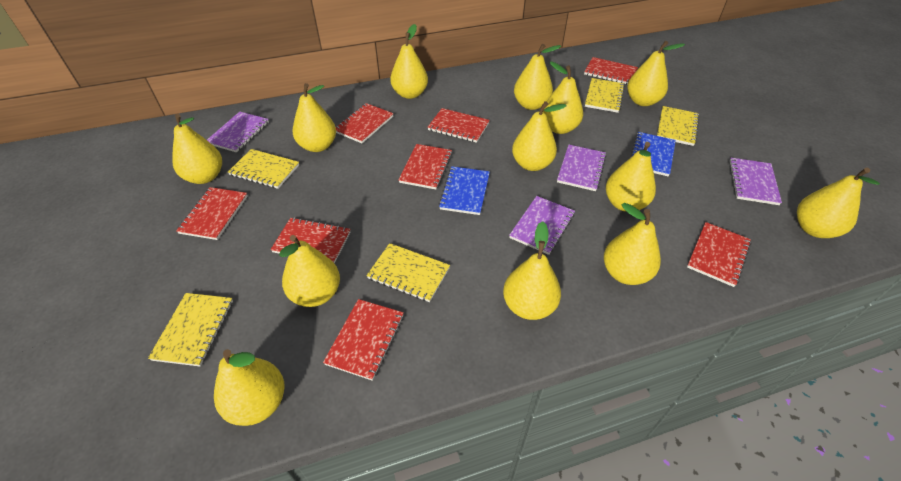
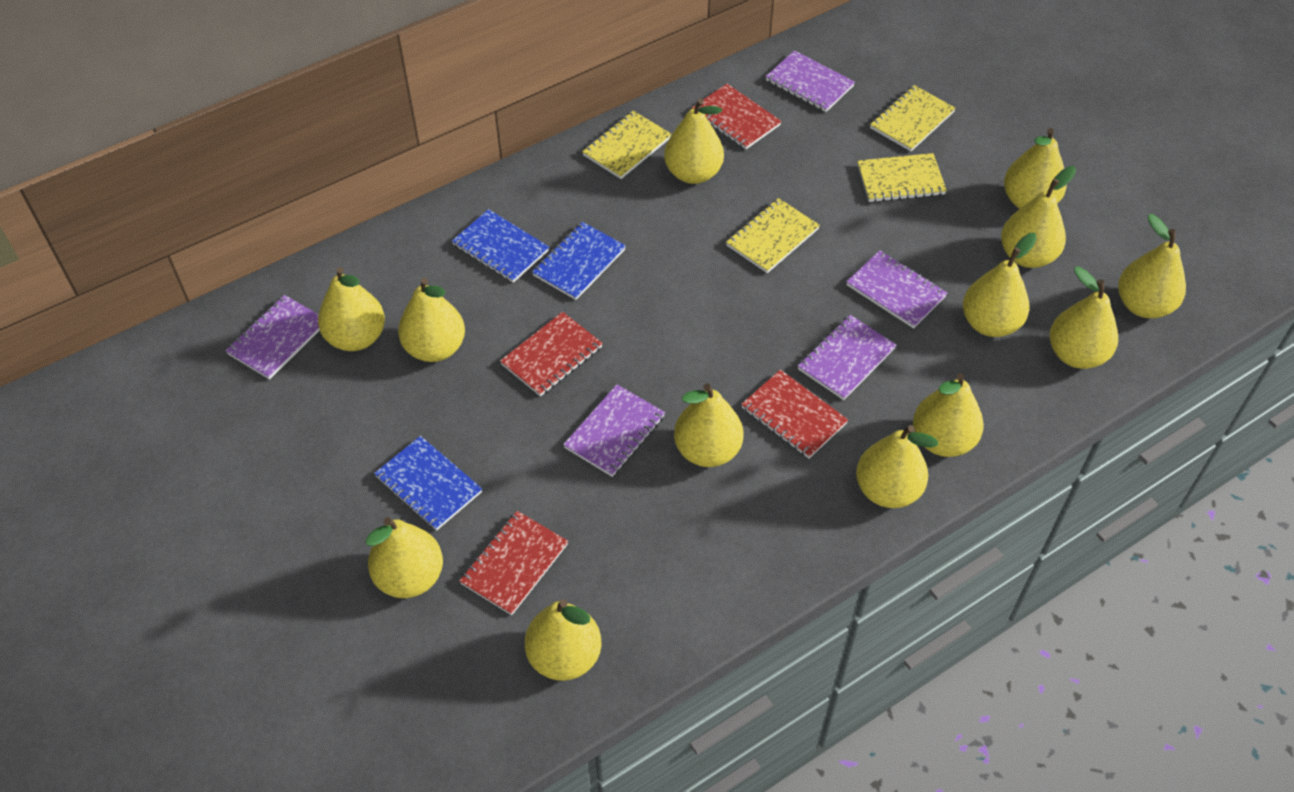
blue notebook: [439,166,490,215] [631,132,676,176] = 2 -> [374,436,482,531] [452,209,549,283] [532,222,626,300] = 3
purple notebook: [207,112,269,152] [509,196,575,255] [557,145,607,191] [729,158,782,205] = 4 -> [225,295,320,380] [563,384,665,477] [766,50,855,112] [798,315,896,400] [846,250,947,328] = 5
red notebook: [176,187,247,240] [271,217,350,264] [323,299,404,381] [335,103,394,143] [398,144,452,189] [428,108,490,143] [584,57,638,85] [687,222,751,287] = 8 -> [459,511,568,615] [500,312,603,396] [692,84,782,149] [741,370,848,459] = 4
yellow notebook: [148,293,233,366] [228,149,299,189] [366,243,450,302] [585,78,625,113] [657,106,699,146] = 5 -> [582,111,672,179] [726,198,820,273] [857,153,947,202] [870,85,956,151] = 4

